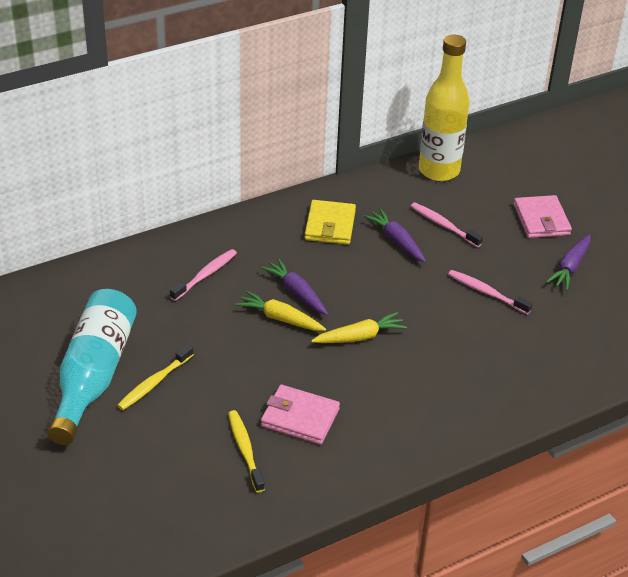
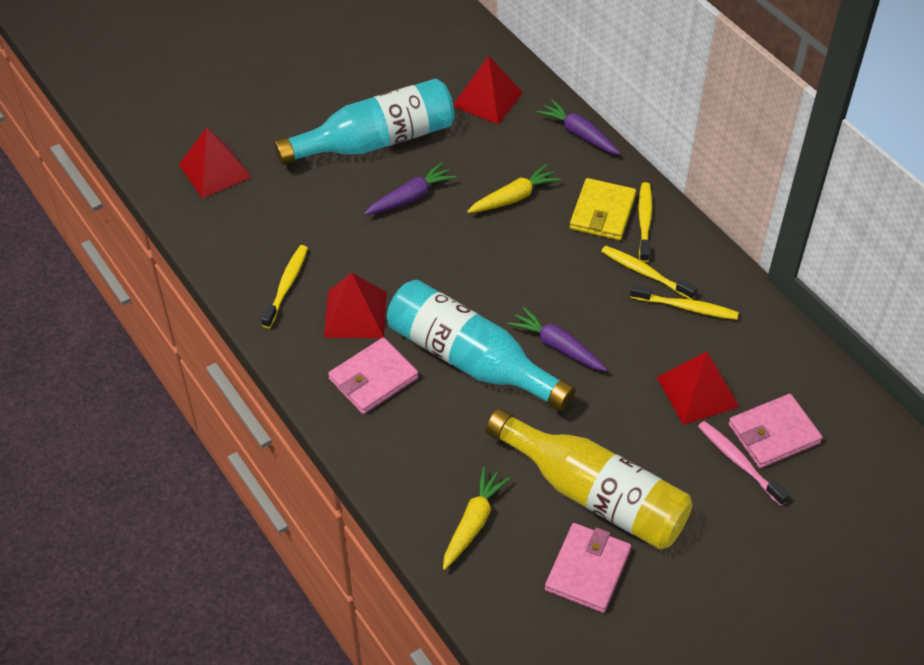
pink toothbrush: [170,249,237,301] [410,203,483,247] [448,270,533,315] = 3 -> [698,421,789,506] = 1
pink wallet: [261,385,340,445] [514,195,572,238] = 2 -> [328,338,419,414] [545,523,631,613] [728,394,823,468] = 3
red pyramid: none = 0 -> [179,127,252,198] [324,273,386,338] [453,56,523,124] [657,352,739,425] = 4
turquoise bottle: [47,289,137,445] = 1 -> [274,79,455,165] [387,280,576,412] = 2
yellow toothbrush: [117,344,194,410] [228,410,265,492] = 2 -> [261,245,308,328] [601,246,697,300] [630,284,739,320] [638,182,652,262] = 4

